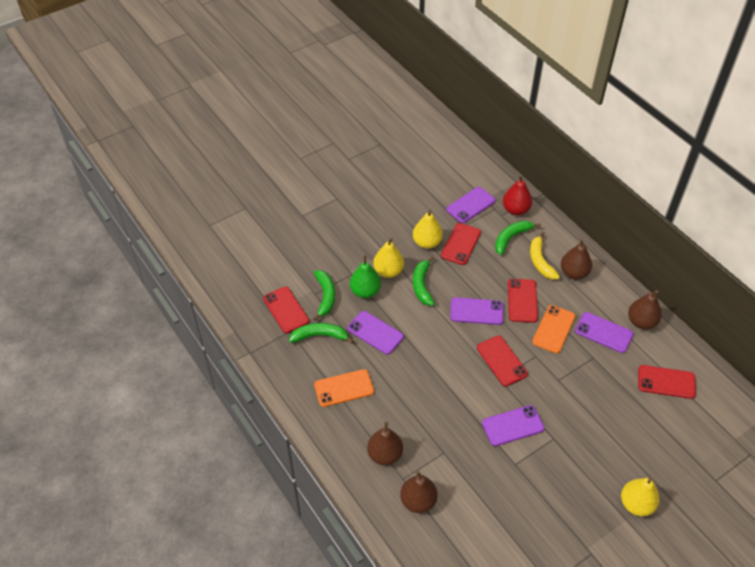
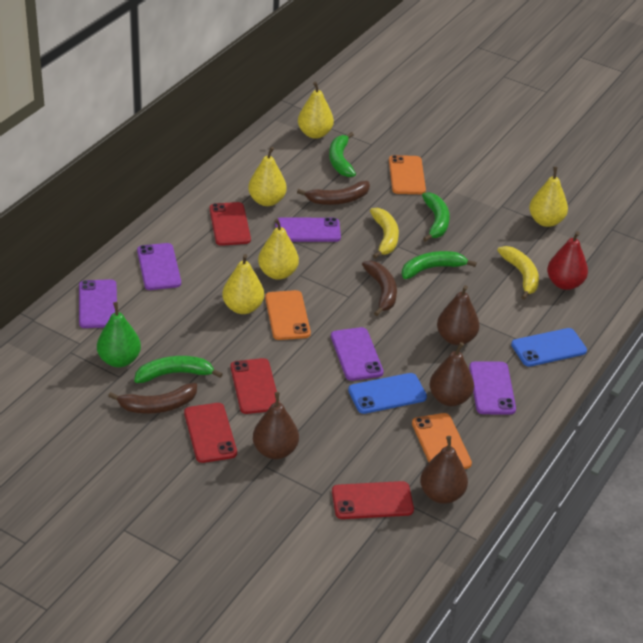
blue phone: none = 0 -> [348,373,427,414] [511,328,587,367] = 2
brown banana: none = 0 -> [108,383,197,414] [297,181,370,205] [362,261,397,316] = 3
orange phone: [314,369,374,407] [532,305,575,354] = 2 -> [265,290,311,340] [389,155,426,194] [412,413,472,469] = 3
red phone: [263,287,309,333] [441,223,481,265] [477,335,528,386] [508,279,538,323] [638,365,696,399] = 5 -> [184,403,237,463] [209,202,251,246] [230,358,280,414] [332,481,414,519] = 4
yellow banana: [530,232,560,280] = 1 -> [370,208,399,259] [497,246,539,300] = 2
yellow pear: [373,238,404,278] [413,209,443,249] [621,478,660,516] = 3 -> [222,254,264,314] [248,147,287,206] [258,219,299,280] [298,82,334,139] [529,167,568,227] = 5

